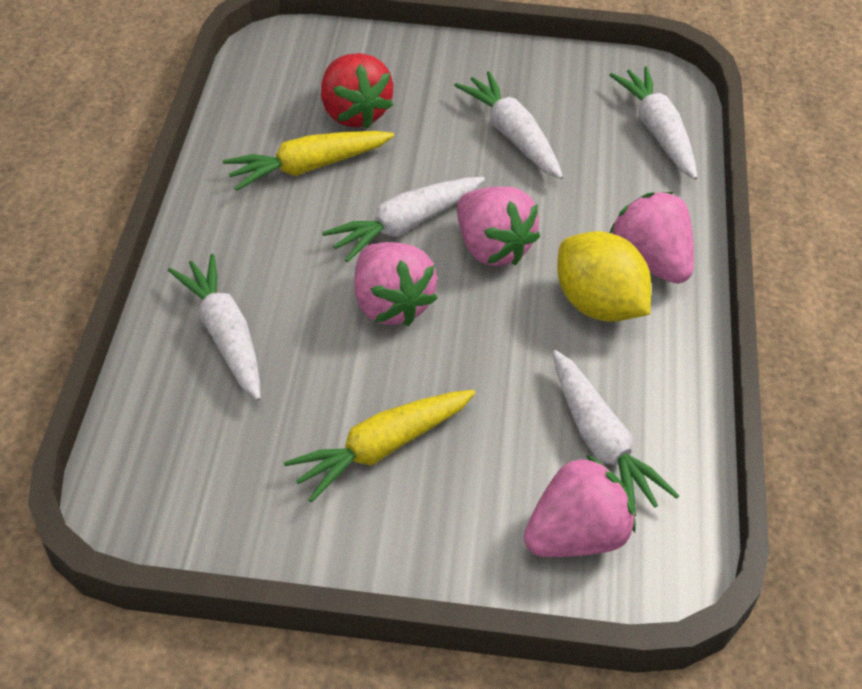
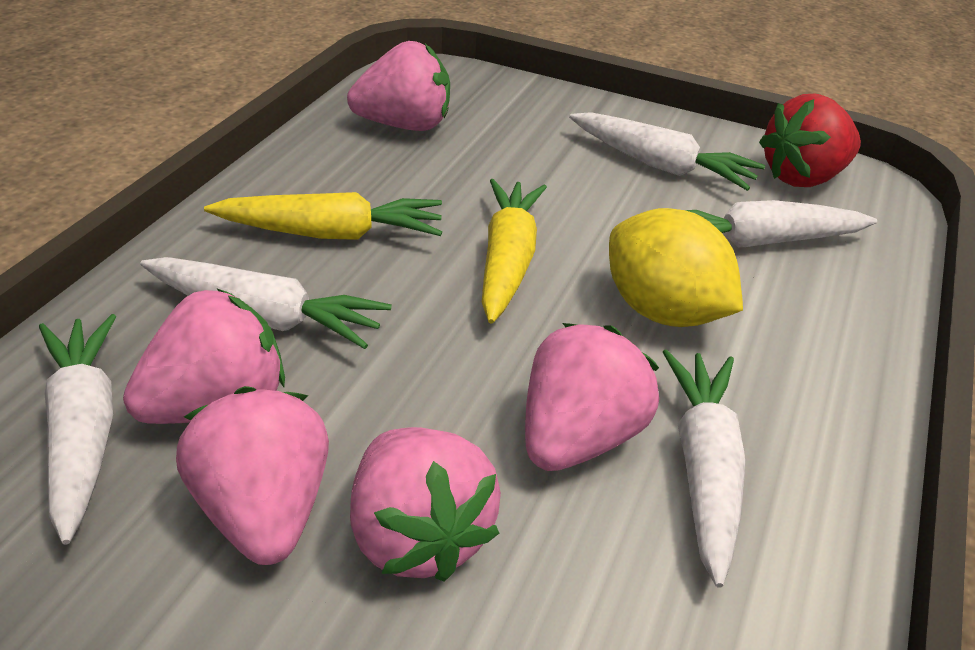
pink strawberry: [355,242,438,326] [457,186,540,266] [524,455,636,557] [610,192,694,284] = 4 -> [123,288,285,424] [176,386,329,565] [347,41,450,131] [350,427,501,582] [525,323,659,471] = 5

